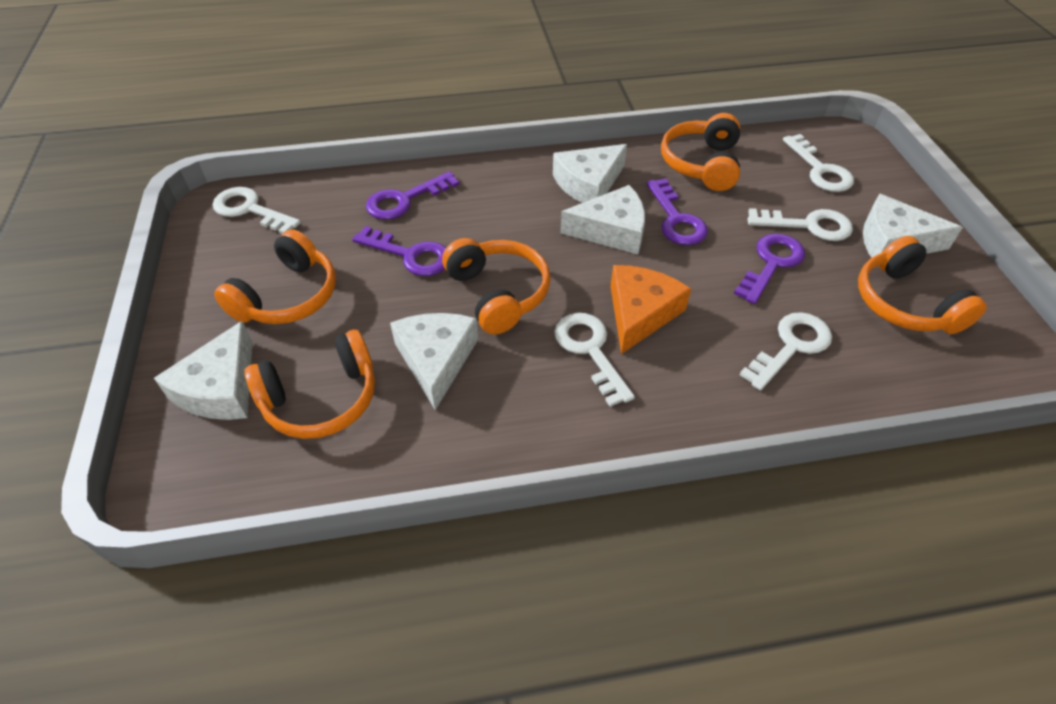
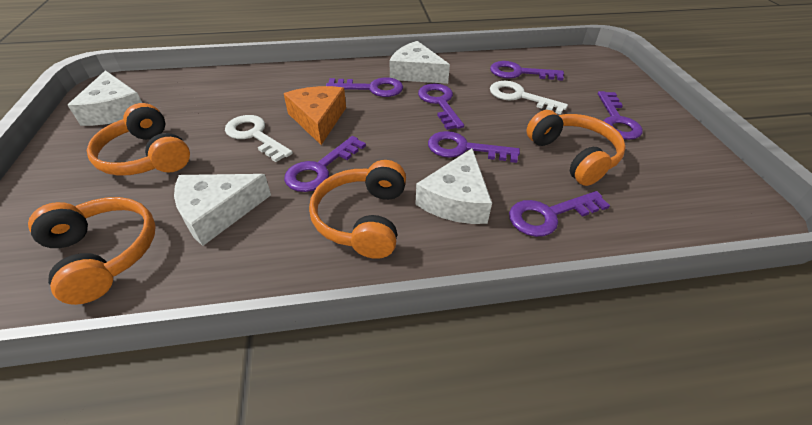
orange headphones: [214,229,336,324] [244,330,375,439] [442,238,551,335] [661,113,740,191] [858,236,987,334] = 5 -> [28,197,156,305] [87,103,190,176] [309,160,406,259] [527,110,626,186] = 4
purple key: [352,226,446,276] [366,171,459,220] [646,178,708,245] [734,234,805,304] = 4 -> [284,136,366,192] [326,77,403,97] [418,83,464,130] [428,131,520,163] [490,61,564,81] [509,191,610,237] [598,91,643,140] = 7
white cheese: [154,321,253,420] [390,313,478,410] [553,144,627,203] [560,185,645,254] [863,194,963,258] = 5 -> [68,70,142,126] [174,174,271,246] [390,41,450,84] [415,148,492,224] = 4
white key: [213,187,301,234] [554,313,635,407] [739,312,832,390] [747,208,853,241] [783,134,854,192] = 5 -> [225,115,293,162] [490,81,568,114] = 2

